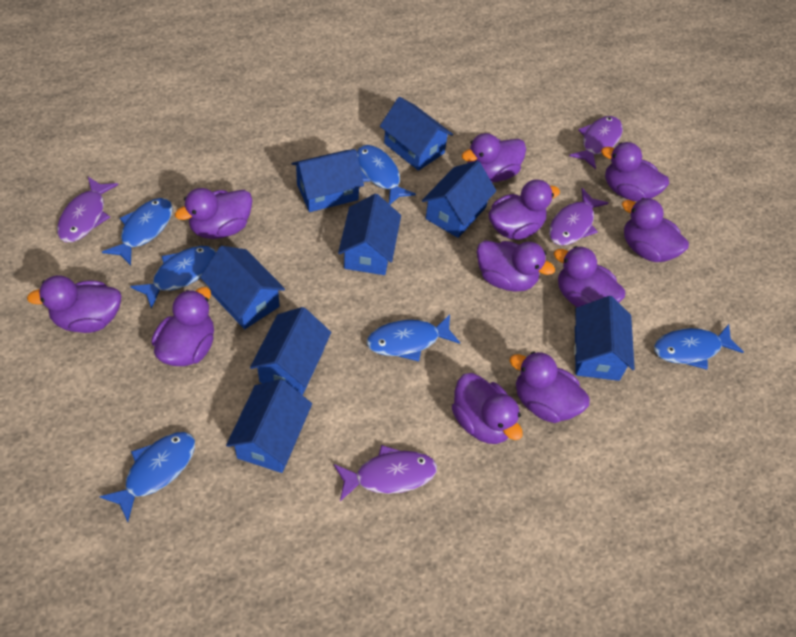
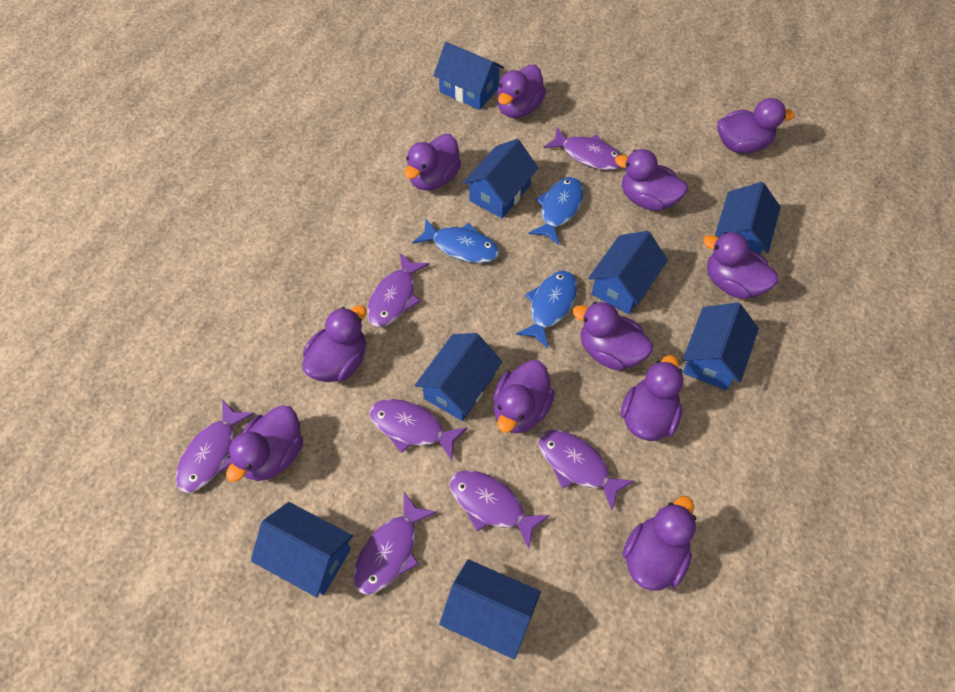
blue fish: [99,432,195,522] [102,198,173,266] [130,246,216,309] [357,145,416,204] [367,315,460,361] [654,324,744,370] = 6 -> [412,219,499,263] [516,271,577,348] [528,177,584,245] = 3
purple fish: [57,177,118,242] [334,445,437,501] [549,188,609,245] [569,116,623,170] = 4 -> [176,399,255,493] [353,492,437,595] [367,252,430,327] [369,399,468,460] [449,470,550,549] [538,430,634,510] [544,128,621,170] = 7

